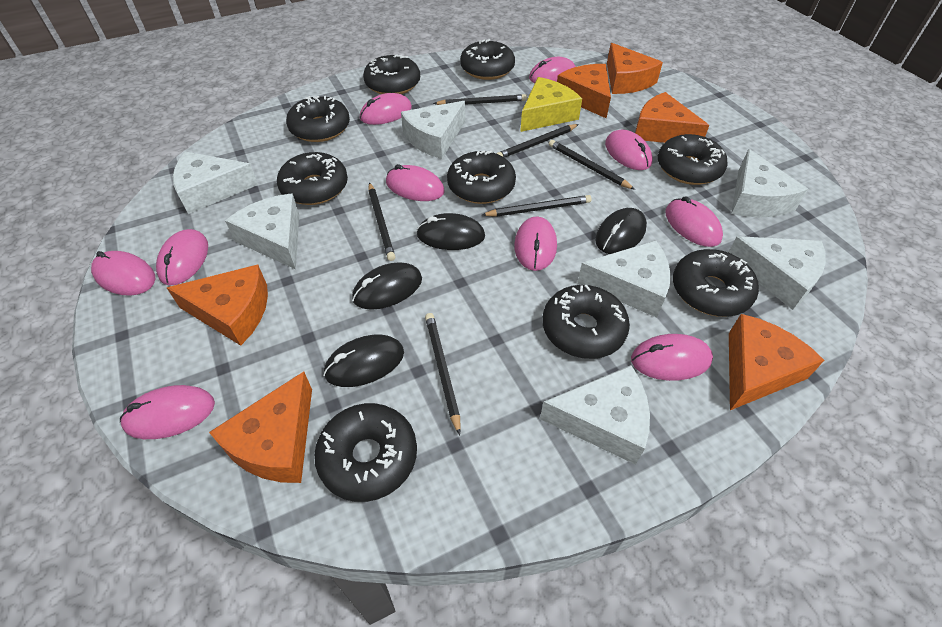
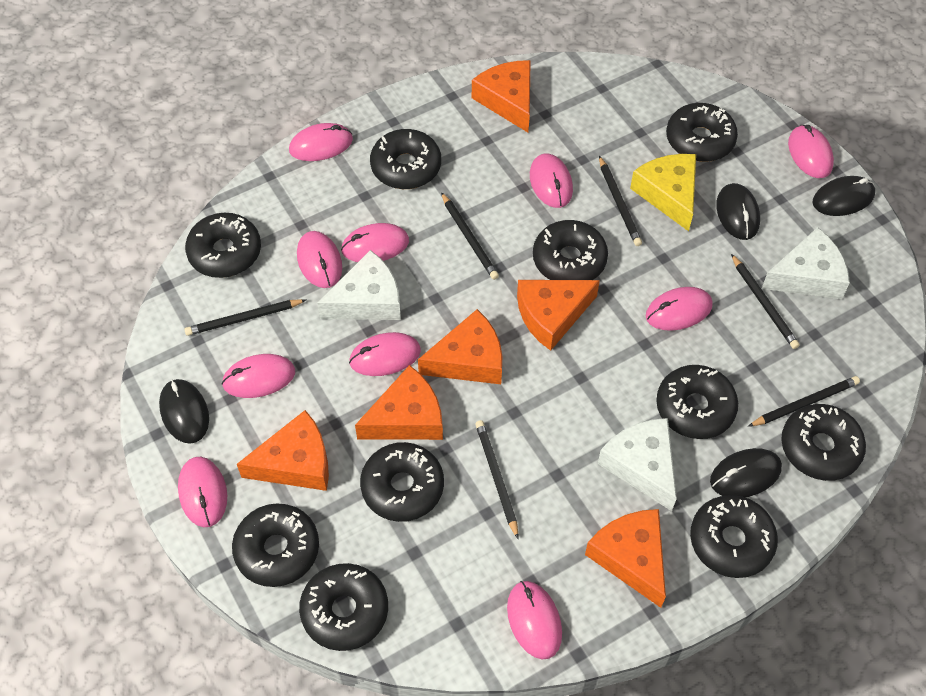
black donut: [277,152,348,205] [286,96,350,142] [314,403,417,502] [363,54,420,94] [447,150,516,204] [460,39,515,80] [543,284,630,359] [658,134,728,185] [673,249,759,317] = 9 -> [185,213,261,278] [232,503,319,587] [299,563,388,651] [360,442,444,522] [370,129,441,189] [533,220,608,280] [656,365,738,439] [666,103,738,162] [690,495,778,578] [781,404,866,481] = 10
white cheese: [173,152,258,214] [225,194,299,269] [401,101,465,159] [540,365,650,465] [577,241,671,318] [728,236,826,310] [731,149,808,217] = 7 -> [317,250,401,320] [598,418,677,511] [761,227,850,299] = 3

